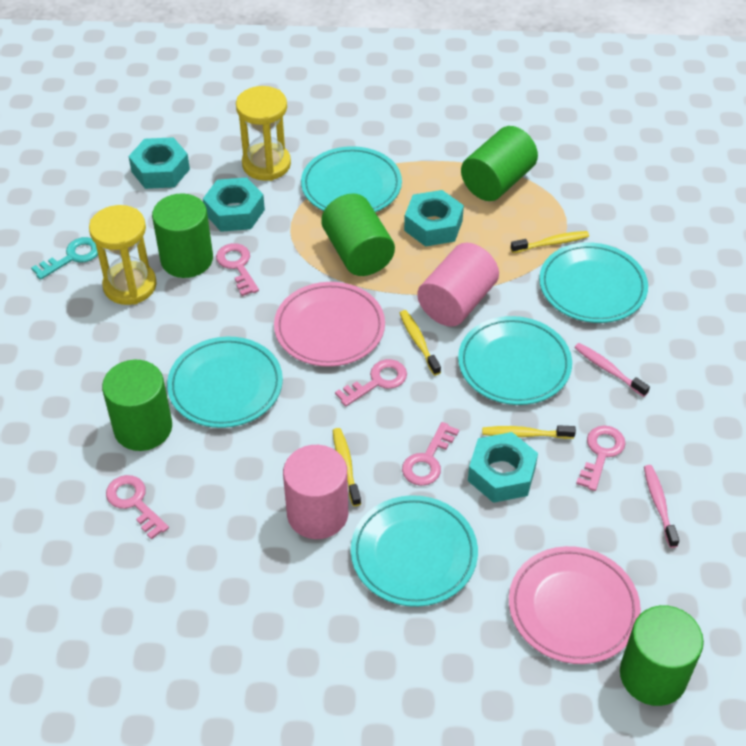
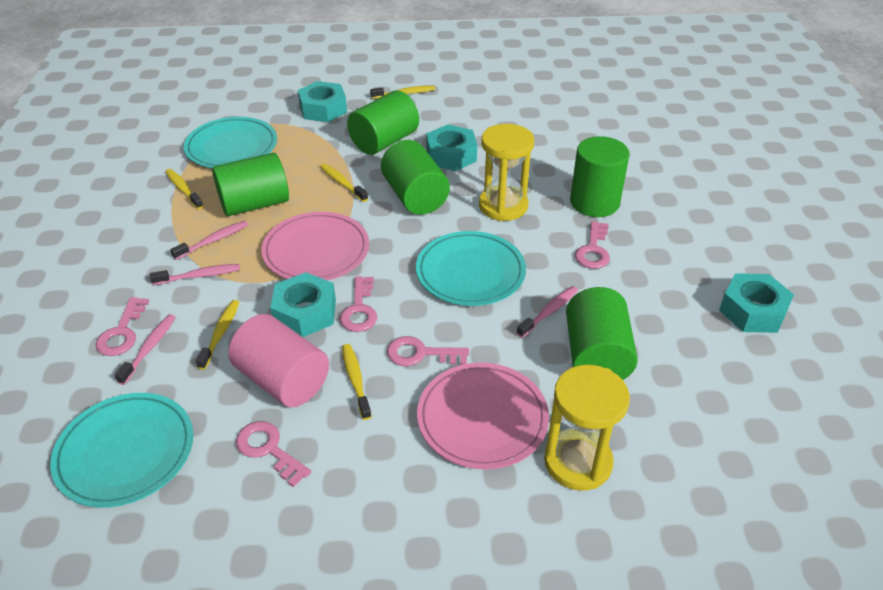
pink cylinder: [283,445,348,539] [417,243,499,327] = 2 -> [228,314,329,407] = 1
pink toothbrush: [574,343,650,397] [644,465,679,548] = 2 -> [115,314,176,385] [150,264,240,285] [170,221,248,260] [517,286,578,338] = 4
turquoise key: [31,237,98,280] = 1 -> none = 0
turquoise plate: [167,337,283,428] [301,146,402,212] [351,495,478,607] [458,316,572,405] [539,243,648,323] = 5 -> [50,393,193,508] [184,117,277,168] [416,231,526,306] = 3
yellow toothbrush: [333,428,361,506] [400,310,441,375] [482,425,576,439] [511,231,589,253] = 4 -> [165,169,203,209] [196,300,239,370] [320,164,368,202] [342,344,372,420] [370,86,435,99] = 5

